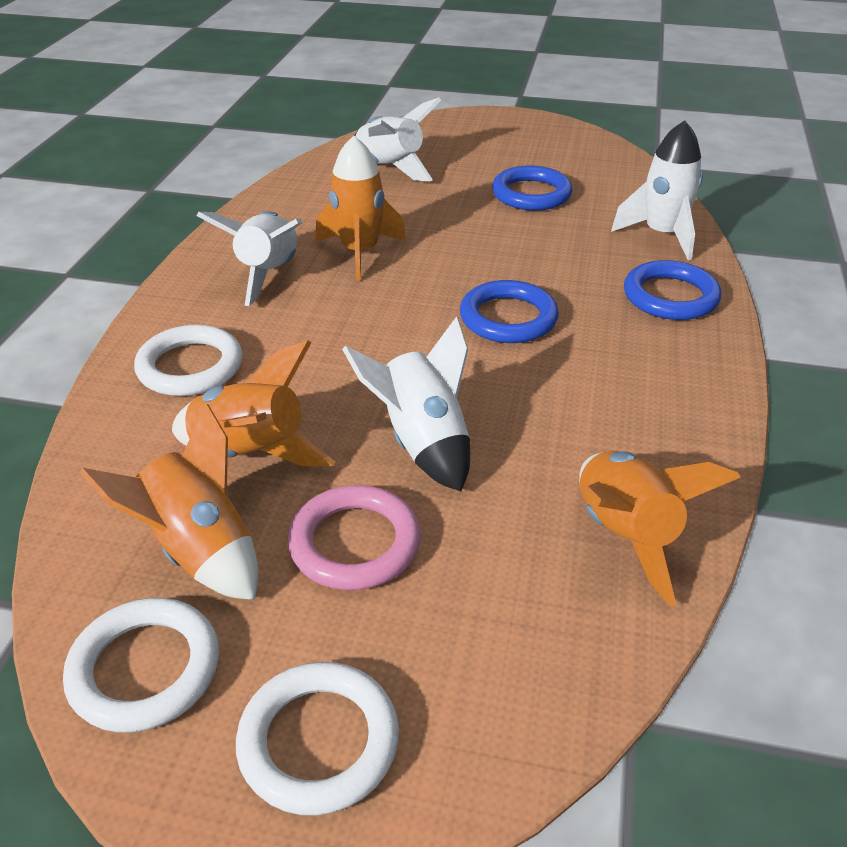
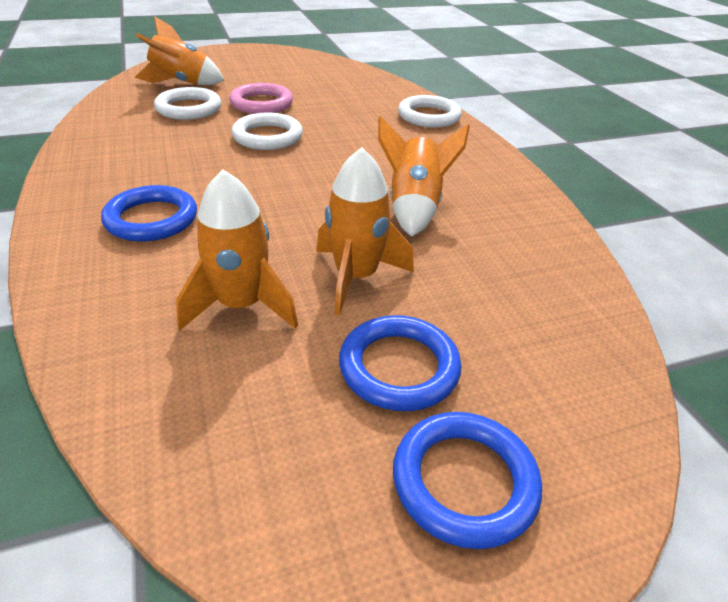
white rocket: [196,211,303,306] [342,316,470,491] [354,97,441,181] [611,120,703,260] = 4 -> none = 0

